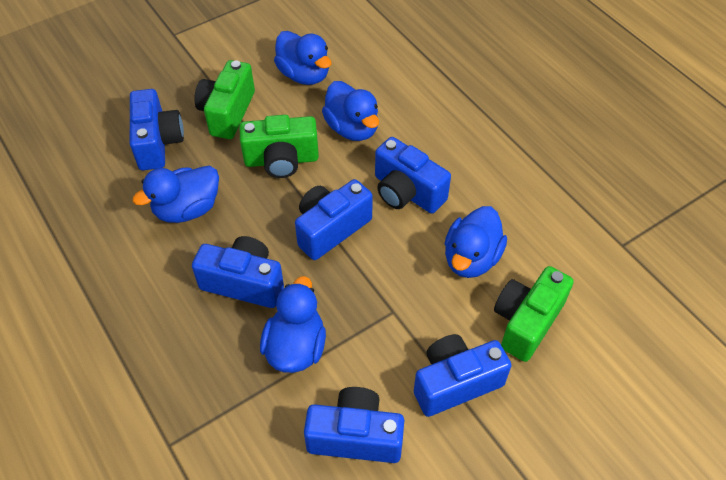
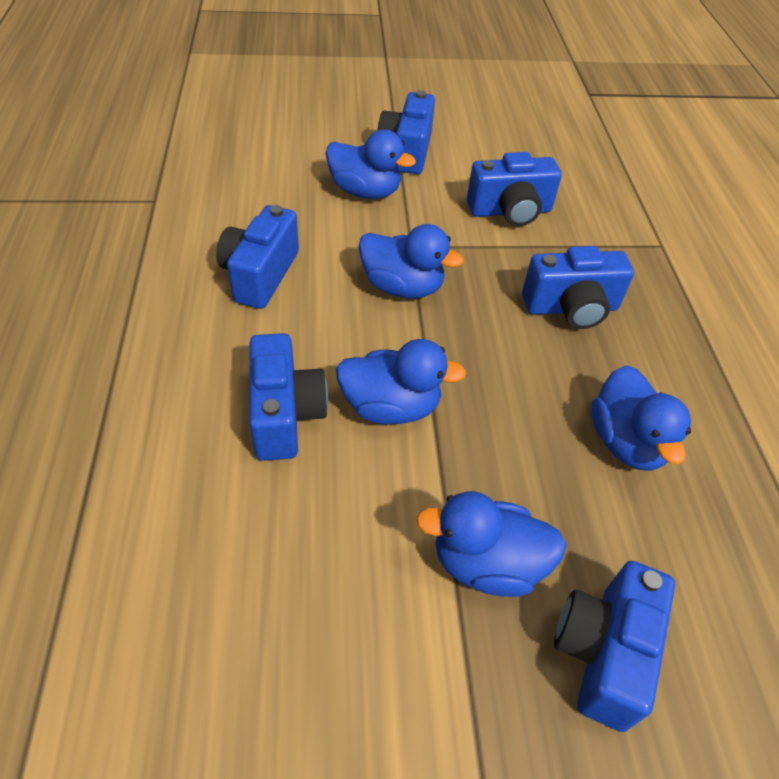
green camera: [194,60,255,139] [240,115,319,178] [494,266,574,362] = 3 -> none = 0

